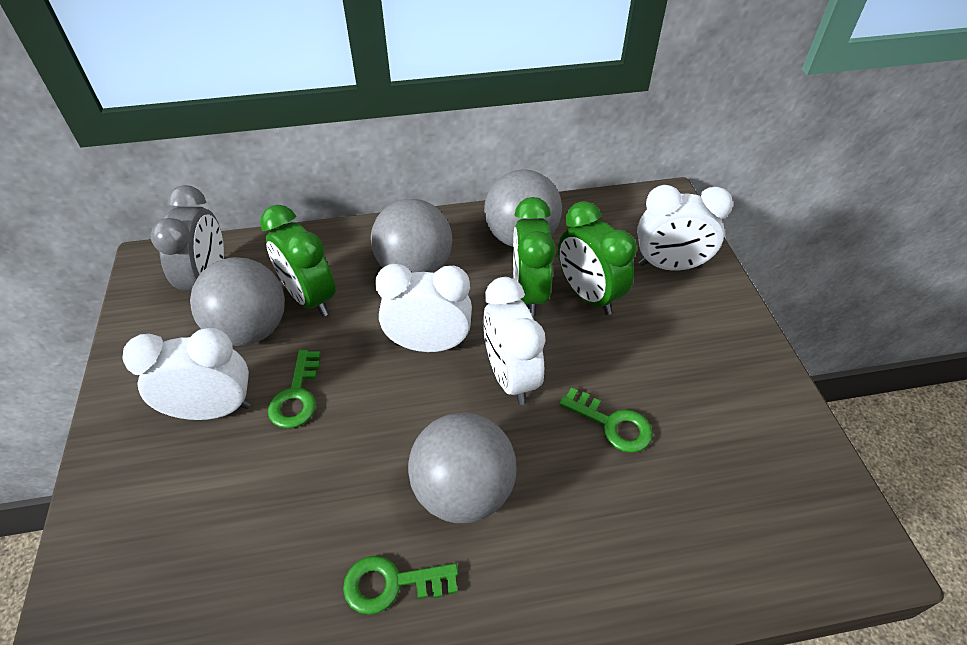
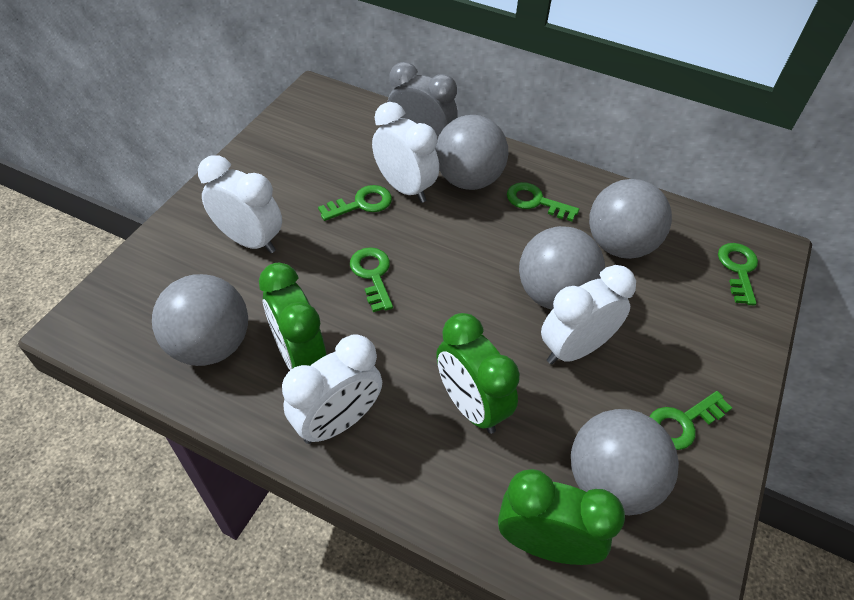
green key: [268,350,320,429] [343,556,458,615] [559,387,653,453] = 3 -> [318,185,392,221] [350,247,393,312] [507,182,579,221] [650,391,732,450] [718,243,758,306] = 5
grey ball: [190,257,285,346] [371,199,453,273] [408,412,517,523] [484,169,562,247] = 4 -> [152,274,248,366] [435,115,508,190] [519,226,605,310] [571,409,679,515] [589,179,672,259] = 5

